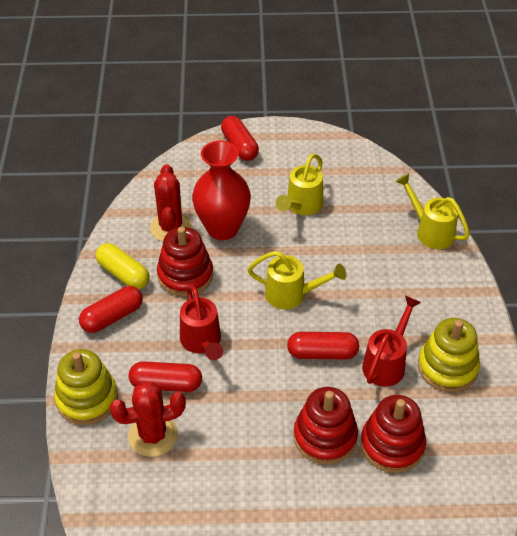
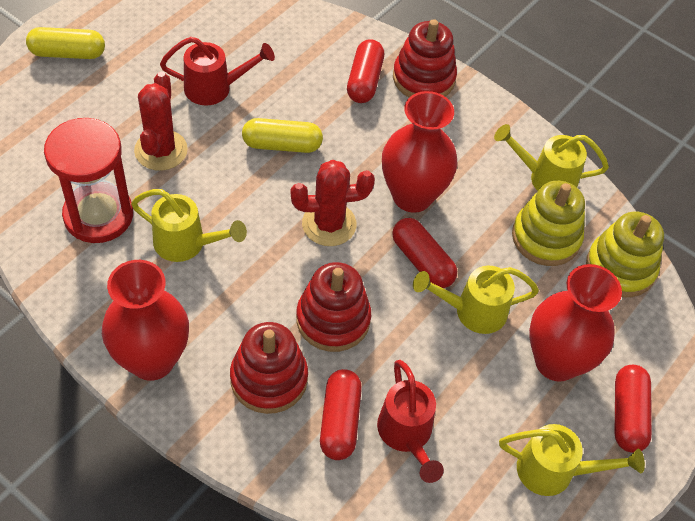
red hourglass: none = 0 -> [44,118,133,243] = 1
red vase: [192,141,251,240] = 1 -> [102,260,189,381] [382,91,457,213] [529,264,622,382] = 3
yellow capsule: [96,243,150,289] = 1 -> [26,27,105,59] [242,118,323,153] = 2
yellow watering can: [247,251,346,310] [276,154,323,215] [395,173,470,249] = 3 -> [131,189,247,262] [413,266,539,334] [494,124,609,191] [499,424,645,496] = 4

